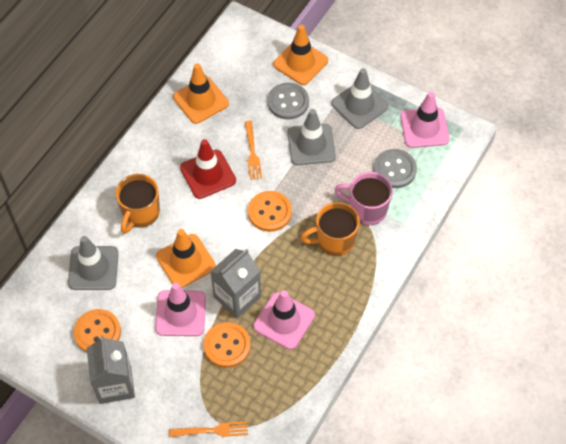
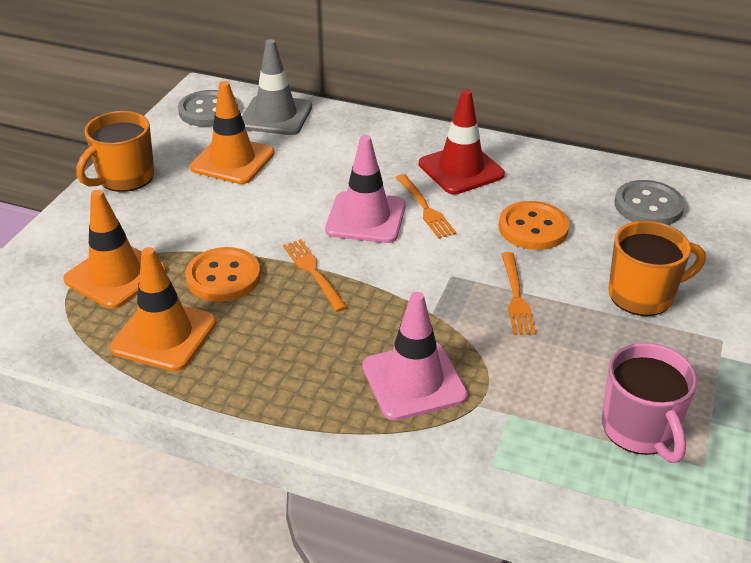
grey carton: [86,335,135,404] [210,249,261,318] = 2 -> none = 0
grey traffic cone: [68,236,119,290] [287,109,336,165] [331,68,388,129] = 3 -> [242,39,312,135] = 1
orange button: [73,309,121,352] [203,322,251,368] [248,191,292,232] = 3 -> [185,247,260,302] [499,201,569,250] = 2
orange fork: [169,421,248,437] [245,121,262,180] = 2 -> [283,239,347,312] [396,174,456,238] [502,252,536,335] = 3
pink traffic cone: [155,283,206,336] [253,290,315,350] [400,92,450,148] = 3 -> [325,135,406,243] [362,292,468,421] = 2

